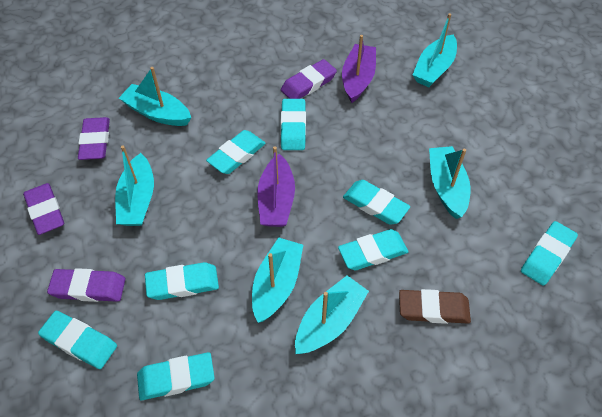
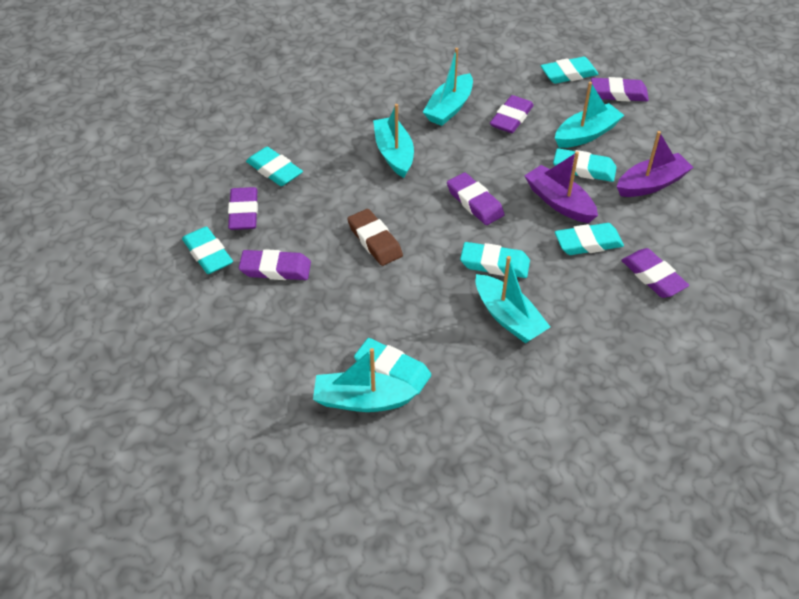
purple eraser: [23,183,64,235] [47,268,125,302] [78,117,110,160] [281,59,337,99] = 4 -> [228,187,258,230] [239,249,311,280] [447,172,505,225] [490,95,534,133] [591,77,649,102] [621,248,689,298] = 6
turquoise boat: [115,146,154,226] [119,67,191,126] [252,237,303,323] [295,276,369,354] [413,13,457,87] [429,146,470,219] = 6 -> [313,348,418,412] [373,104,414,178] [423,48,473,126] [476,256,550,343] [555,82,624,148] = 5
turquoise eraser: [38,311,117,369] [137,352,215,400] [145,262,219,300] [206,130,266,174] [281,99,306,150] [338,229,408,270] [343,180,410,225] [521,221,578,286] = 8 -> [182,227,233,274] [246,147,303,186] [354,338,431,394] [460,242,530,278] [541,57,599,84] [553,148,617,182] [555,223,624,255] = 7

